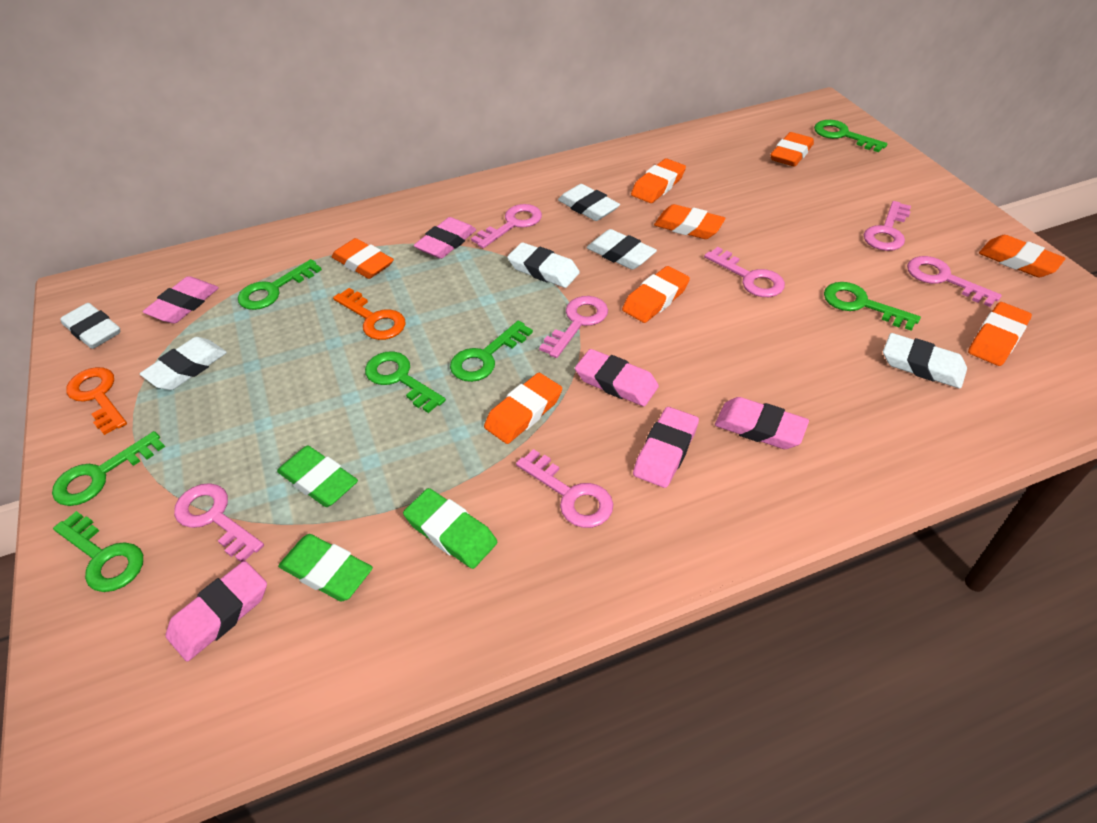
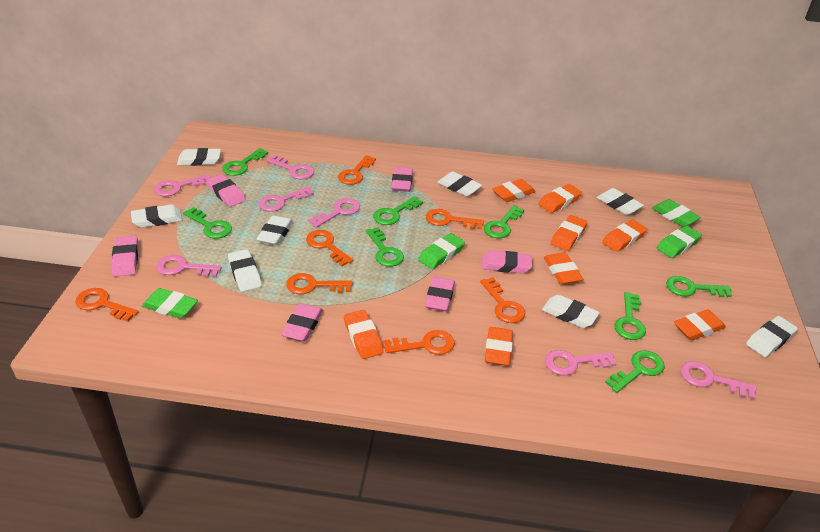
green eraser: [277,446,358,507] [278,534,373,602] [403,488,497,569] = 3 -> [142,288,198,319] [418,233,465,269] [652,199,701,227] [657,226,702,258] = 4
green key: [52,431,165,506] [53,511,143,592] [238,259,322,310] [365,351,446,413] [450,321,533,382] [814,120,888,152] [824,282,921,331] = 7 -> [183,207,232,239] [222,148,268,176] [366,227,404,267] [373,196,423,225] [484,205,524,238] [605,351,665,393] [614,292,646,340] [666,276,732,297] = 8
orange key: [66,367,127,435] [333,288,406,340] = 2 -> [75,288,139,322] [286,273,352,294] [306,230,353,266] [338,155,376,185] [384,330,455,355] [426,209,484,229] [480,277,525,323] = 7
white eraser: [60,303,120,349] [140,337,227,390] [507,242,580,288] [558,184,620,221] [587,229,657,270] [883,333,967,389] = 6 -> [131,205,182,228] [177,148,221,166] [228,249,262,292] [257,215,293,245] [437,171,482,196] [542,295,600,328] [596,188,644,215] [746,316,798,357] = 8

